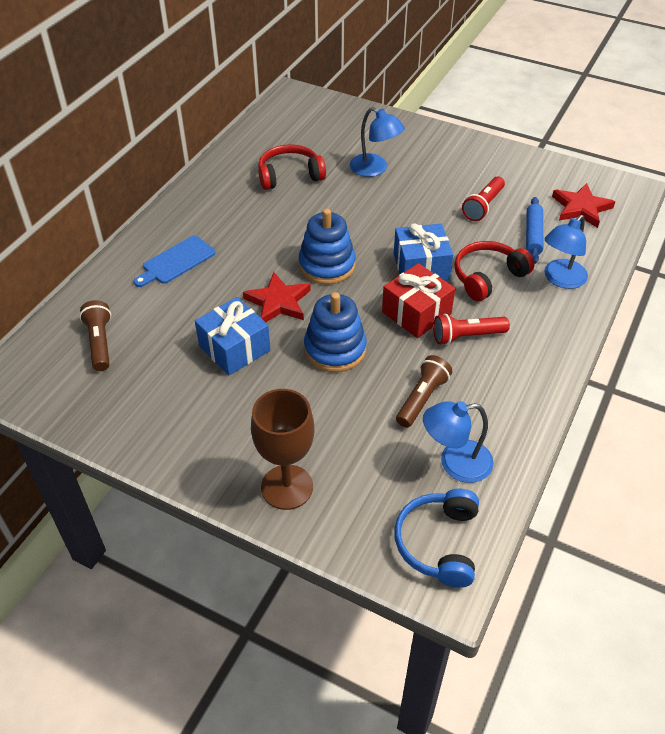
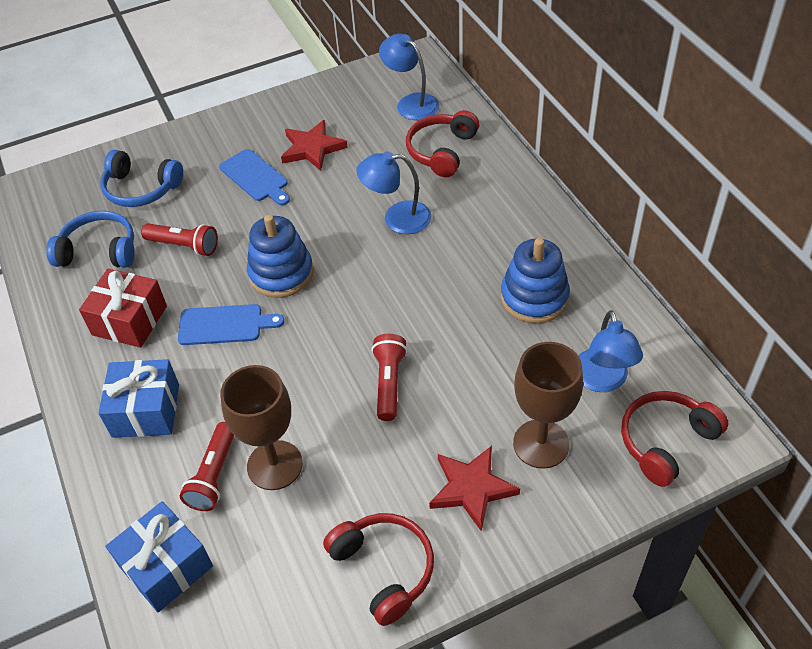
blue cutting board: [134,236,215,287] = 1 -> [178,304,285,345] [219,149,290,205] = 2
blue headphones: [394,488,479,588] = 1 -> [46,210,135,268] [100,150,183,207] = 2
blue rolling pin: [526,197,543,264] = 1 -> none = 0
brown flashlight: [79,300,111,371] [396,355,452,428] = 2 -> none = 0
brown goblet: [251,389,314,510] = 1 -> [220,365,303,490] [513,342,583,469] = 2
red flashlight: [433,314,510,345] [462,176,505,221] = 2 -> [141,223,218,256] [180,422,234,511] [371,334,407,421] = 3
red headphones: [258,144,326,190] [454,241,535,301] = 2 -> [323,513,434,626] [406,110,479,177] [621,391,729,487] = 3

